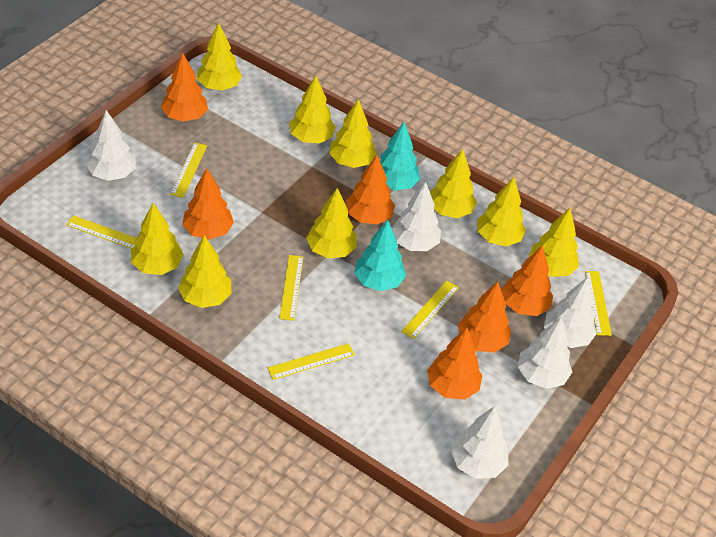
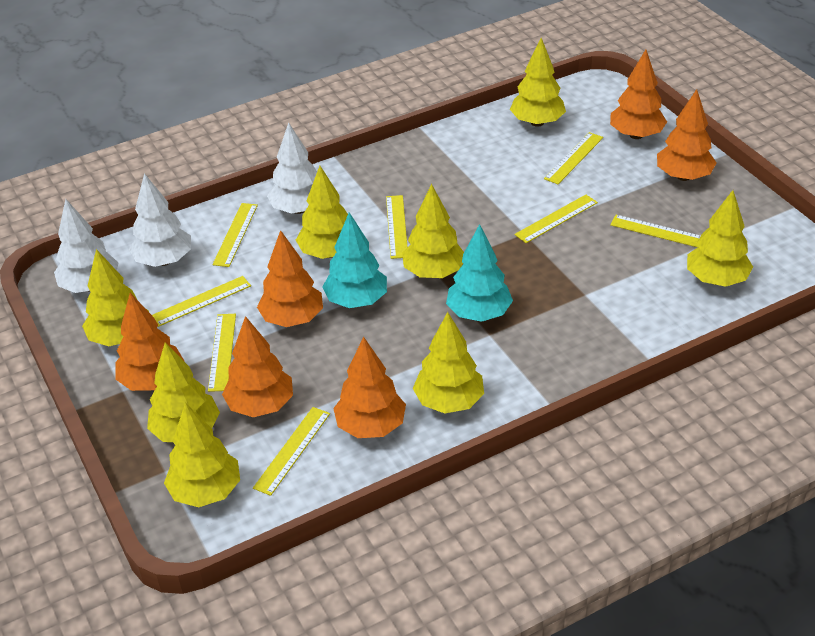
white tree: [86,110,136,181] [392,182,441,251] [451,406,508,479] [518,317,572,389] [544,277,597,348] = 5 -> [54,199,119,293] [129,173,191,267] [267,123,317,214] = 3
yellow ruler: [66,215,137,249] [170,143,207,198] [268,343,355,380] [279,255,303,321] [401,281,459,339] [585,271,612,336] = 6 -> [152,276,251,327] [208,314,236,392] [212,203,258,267] [253,407,330,496] [386,195,407,259] [514,195,598,243] [544,132,603,184] [610,215,701,247] = 8
yellow tree: [131,203,184,275] [178,235,232,308] [197,23,242,91] [289,76,336,144] [306,188,357,259] [329,99,377,168] [430,149,477,218] [477,177,526,247] [529,208,579,277] = 9 -> [82,249,149,346] [147,342,220,442] [164,403,240,507] [296,166,348,259] [402,184,464,278] [413,312,484,413] [510,38,566,127] [687,190,753,287] = 8

